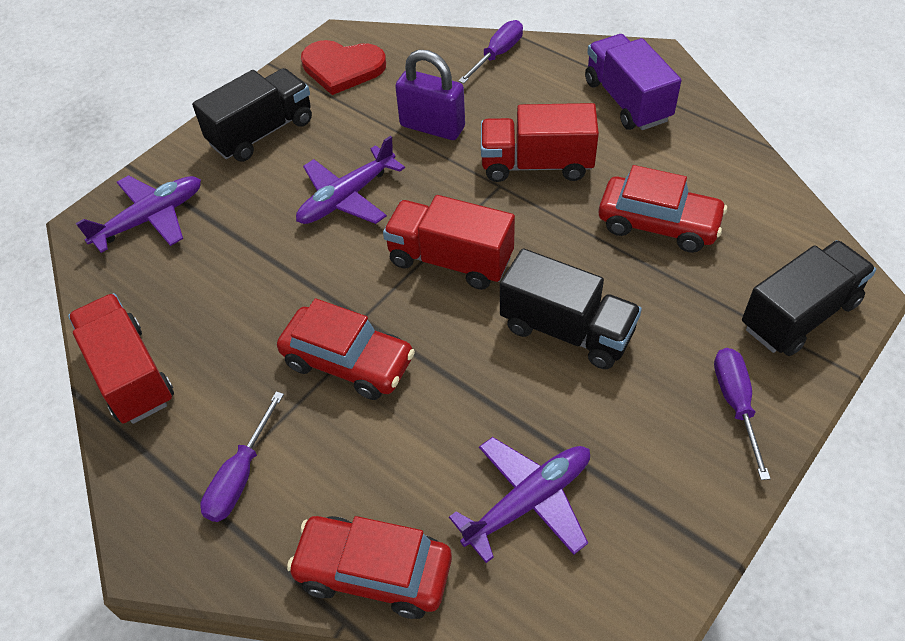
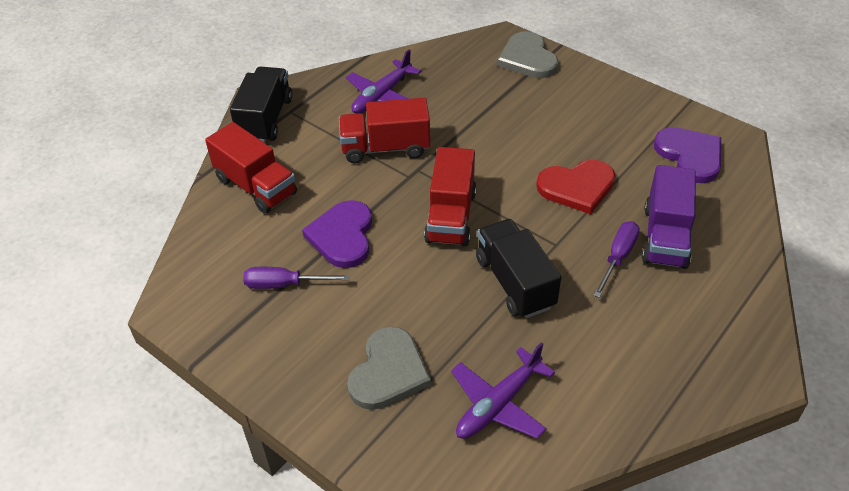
black truck: [192,68,312,161] [500,248,642,369] [742,240,876,356] = 3 -> [230,67,293,143] [476,219,561,318] = 2
grey heart: none = 0 -> [347,326,431,410] [498,31,559,78] = 2
purple heart: none = 0 -> [302,200,372,268] [654,127,721,183] = 2
purple padlock: [395,50,465,140] = 1 -> none = 0
purple plane: [76,175,201,253] [296,136,405,224] [449,437,590,563] = 3 -> [346,49,421,114] [451,342,555,439] = 2
purple screwdriver: [200,391,284,522] [458,20,523,84] [714,348,771,480] = 3 -> [243,267,350,289] [593,221,640,298] = 2
red car: [277,298,415,400] [287,516,452,619] [599,165,727,253] = 3 -> none = 0

